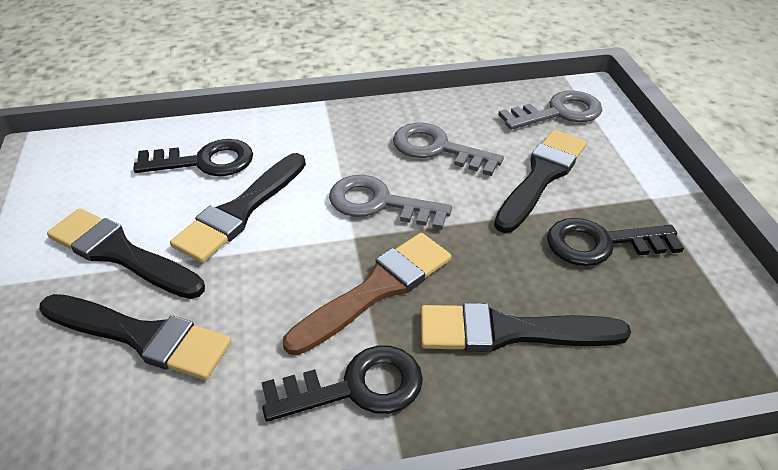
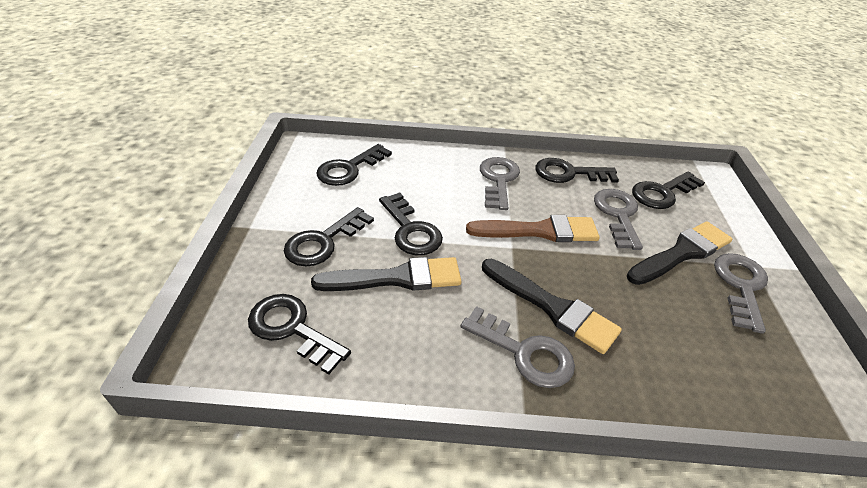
black brush: [39,294,231,380] [47,208,205,299] [170,153,306,263] [421,303,631,352] [494,130,587,233] = 5 -> [311,257,462,291] [482,259,622,354] [627,222,732,285] = 3
black key: [133,139,253,177] [261,346,423,422] [547,218,684,266] = 3 -> [248,294,351,374] [284,207,374,267] [316,144,392,186] [379,192,443,255] [535,158,619,183] [632,172,705,209] = 6
grey key: [329,175,452,230] [393,123,504,176] [498,91,602,130] = 3 -> [460,306,575,388] [480,157,520,210] [594,189,643,250] [714,253,768,334] = 4

